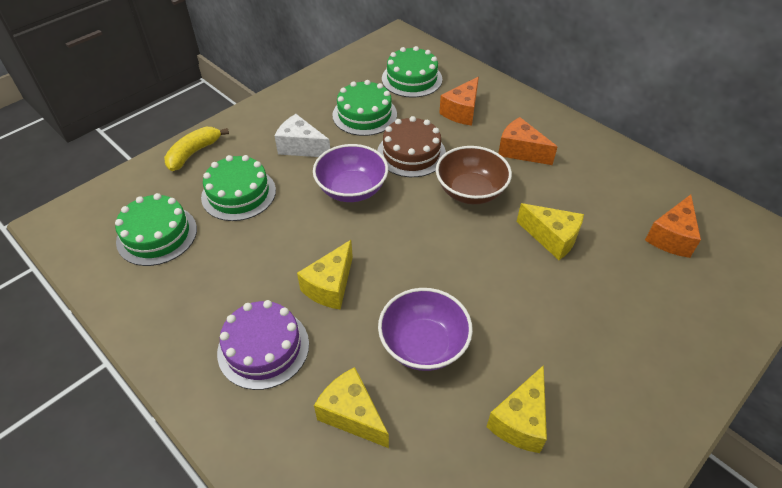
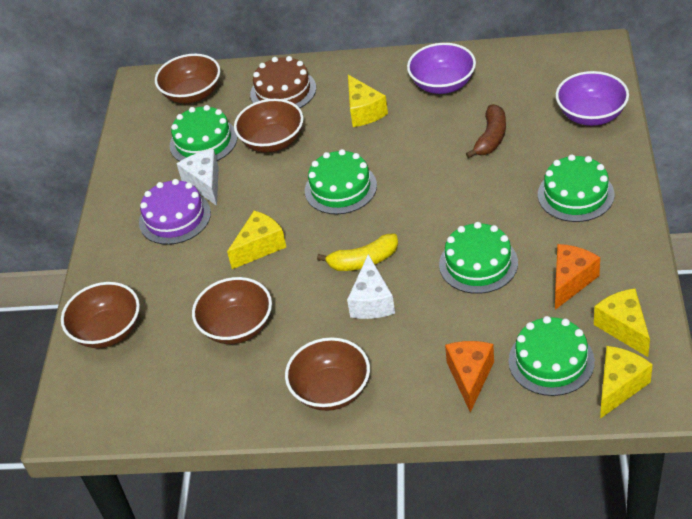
brown banana: none = 0 -> [466,104,506,158] = 1
brown bowl: [436,146,512,204] = 1 -> [61,282,140,348] [155,54,220,104] [192,277,272,344] [234,99,304,152] [285,337,370,411] = 5
green cake: [115,193,197,266] [201,155,276,221] [332,80,397,136] [382,46,442,98] = 4 -> [170,105,237,162] [305,149,377,214] [439,222,518,294] [508,316,595,396] [538,154,614,222] = 5
orange cheese: [439,77,479,126] [498,117,557,165] [645,195,701,258] = 3 -> [445,341,494,412] [555,244,600,310] = 2
white cheese: [275,114,330,157] = 1 -> [177,150,219,206] [347,254,395,319] = 2

